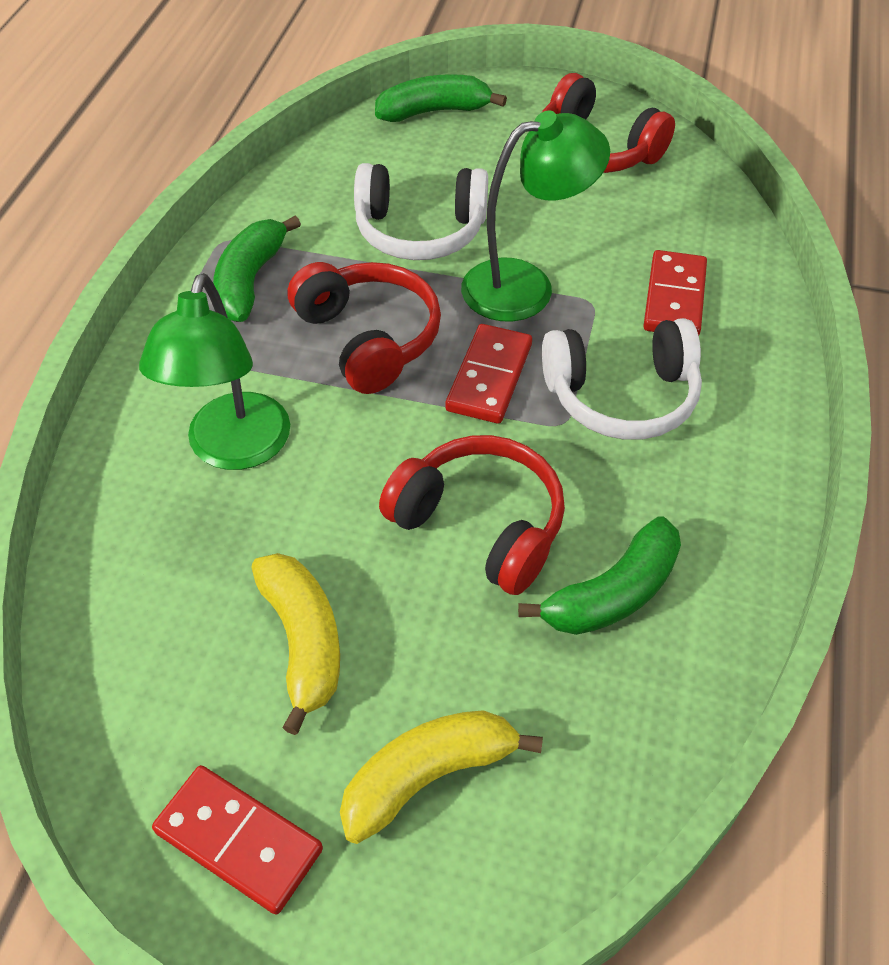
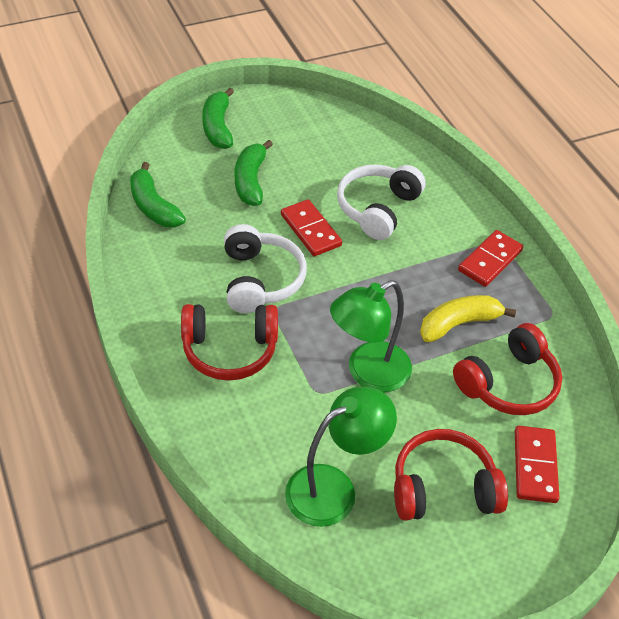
yellow banana: [252,553,340,735] [340,710,543,844] = 2 -> [420,295,516,342] = 1

